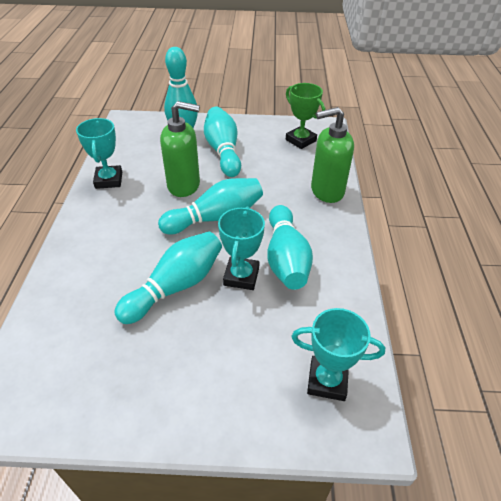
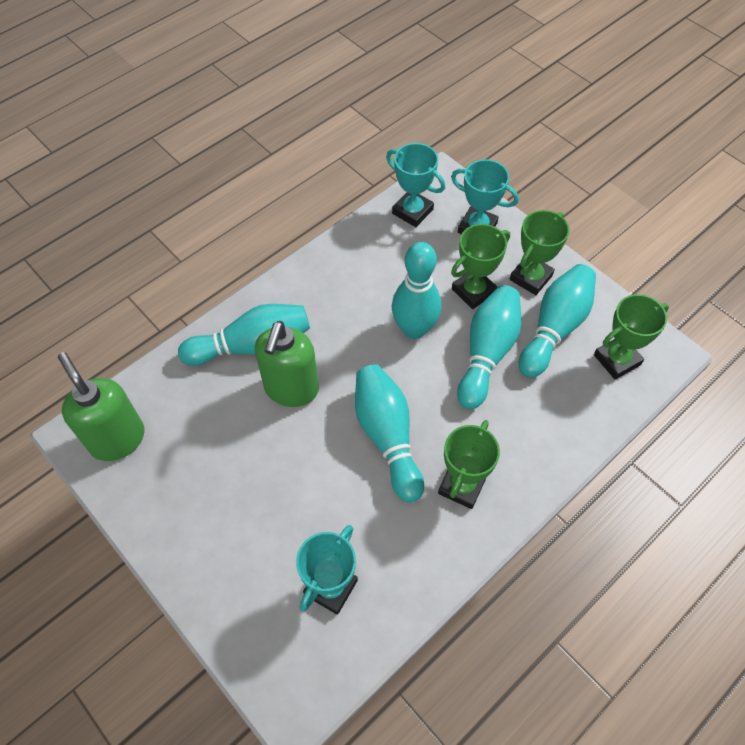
green trophy: [286,83,325,149] = 1 -> [438,420,500,509] [451,224,510,309] [510,210,569,295] [594,294,669,380] = 4

